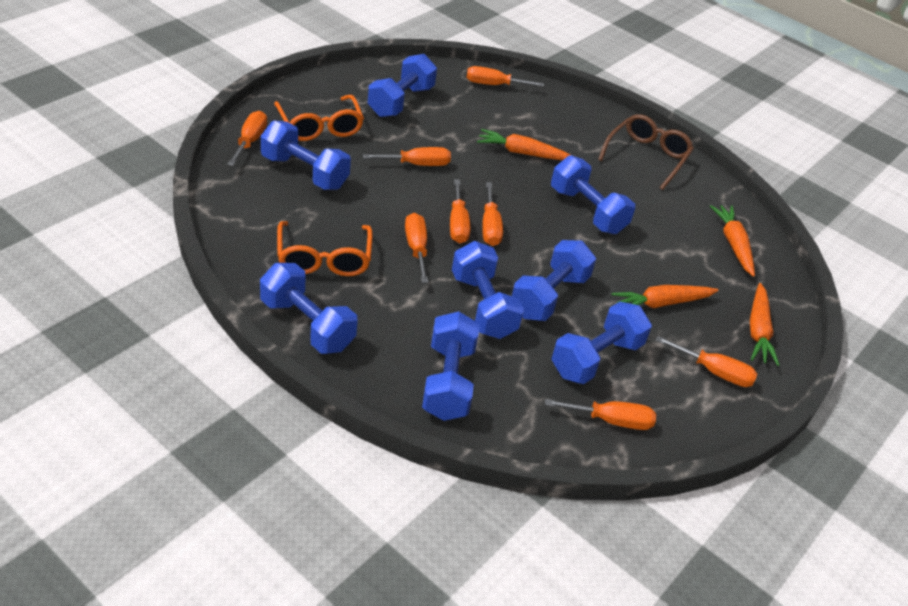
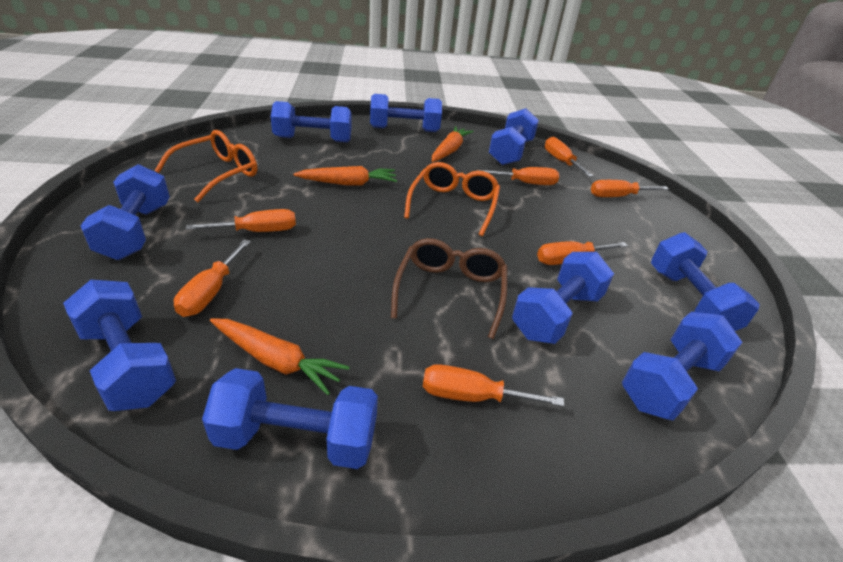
blue dumbbell: [260,263,358,354] [261,120,351,190] [368,54,437,117] [422,311,480,421] [452,241,524,339] [512,240,596,321] [551,155,635,234] [551,302,652,384] = 8 -> [63,280,176,411] [80,164,170,260] [202,368,378,469] [271,101,352,142] [370,94,442,132] [489,108,539,165] [512,252,614,344] [622,312,742,420] [651,232,760,331] = 9
orange carrot: [477,129,570,160] [612,285,719,308] [710,205,755,277] [750,283,779,366] = 4 -> [210,318,350,395] [293,166,397,185] [432,126,473,162] = 3
orange screwdriver: [227,111,267,166] [363,147,451,166] [405,213,429,283] [450,179,470,243] [466,66,544,87] [482,182,503,246] [545,399,656,430] [655,336,757,387] = 8 -> [174,239,251,317] [186,209,296,232] [423,364,564,407] [477,167,559,185] [537,241,628,265] [545,137,593,177] [591,180,669,197] = 7

